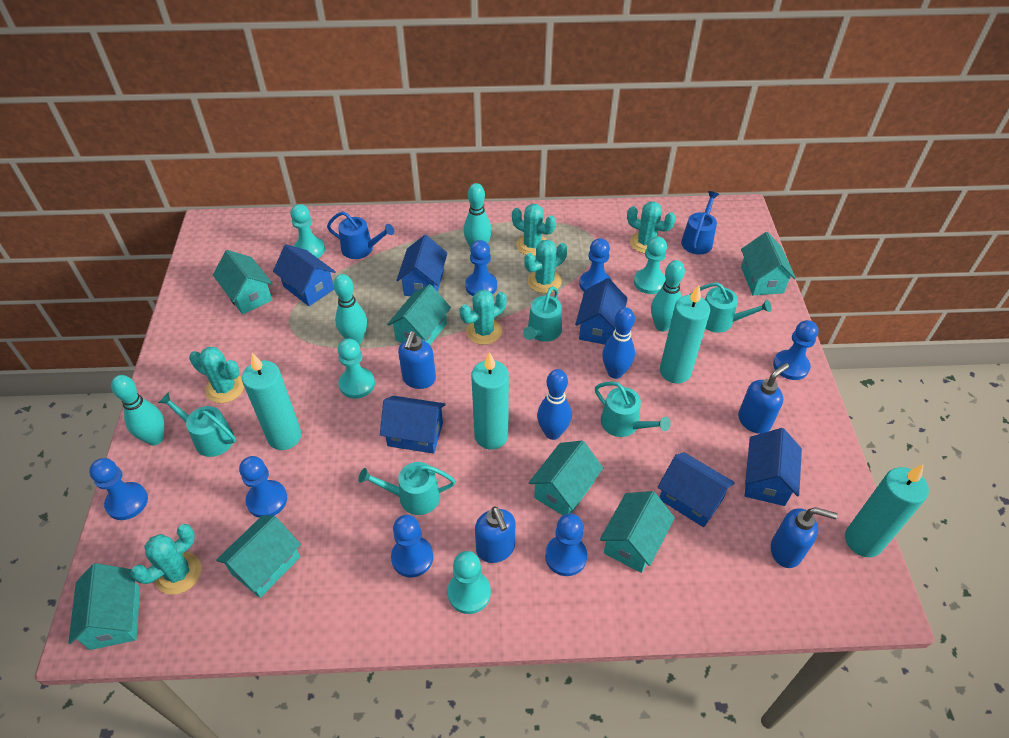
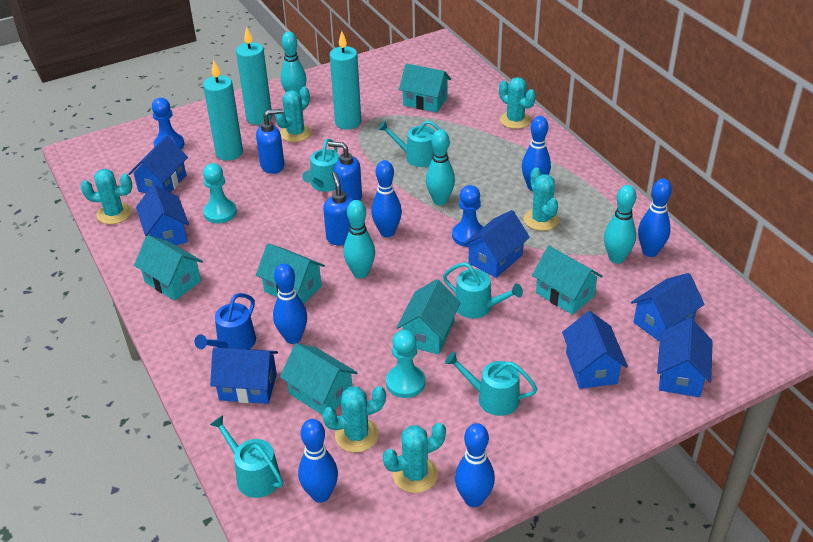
blue bowling pin: [537,369,571,440] [602,307,635,379] = 2 -> [273,263,307,344] [298,419,338,503] [371,160,402,237] [455,423,495,507] [522,116,551,191] [638,179,672,257] = 6
blue house: [273,244,336,306] [380,396,446,454] [396,235,447,296] [575,278,628,345] [658,452,735,527] [745,428,802,506] = 6 -> [128,136,188,193] [136,184,189,245] [210,348,278,404] [463,210,530,278] [562,311,628,389] [631,273,705,342] [657,318,713,397] = 7
blue pawn: [89,458,148,520] [239,456,287,518] [391,515,433,577] [465,240,497,296] [545,513,587,576] [579,238,612,292] [773,320,819,380] = 7 -> [152,98,184,149] [452,185,483,247] = 2
blue soap dispenser: [398,331,436,389] [475,506,515,563] [738,363,789,434] [771,507,838,568] = 4 -> [256,109,284,174] [323,172,354,245] [328,141,362,201] = 3
blue watering can: [327,211,394,259] [681,191,719,255] = 2 -> [195,293,256,349] = 1
turquoise candle: [242,353,301,450] [471,352,509,450] [660,285,710,383] [845,465,929,557] = 4 -> [203,60,243,161] [236,27,272,125] [329,31,361,130] = 3
turquoise house: [68,563,140,650] [213,250,273,315] [216,515,301,598] [387,284,451,345] [529,441,603,515] [600,491,675,573] [741,232,796,295] = 7 -> [134,235,203,301] [256,243,325,304] [280,343,357,415] [396,279,460,355] [399,63,451,113] [532,246,603,315] = 6
turquoise pawn: [290,204,325,258] [338,338,375,399] [447,551,491,614] [634,236,667,294] = 4 -> [203,163,237,223] [386,330,425,398] = 2

